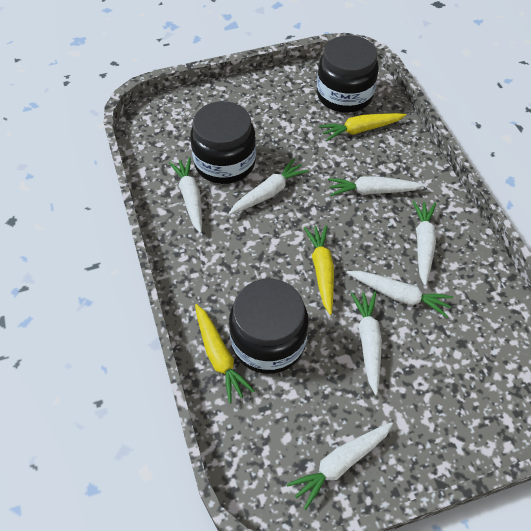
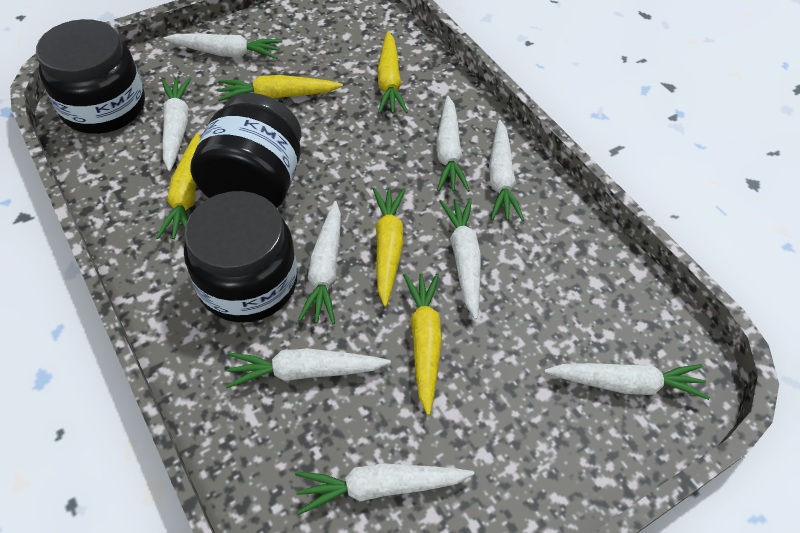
white carrot: [169,157,202,233] [228,159,309,215] [287,422,393,510] [328,176,425,196] [347,271,454,317] [351,292,382,395] [412,201,436,286] = 7 -> [162,77,192,171] [163,33,282,59] [226,348,391,388] [295,463,474,515] [298,201,341,324] [436,96,470,192] [439,198,481,320] [489,120,524,221] [544,363,710,400] = 9
yellow carrot: [195,304,255,404] [304,225,334,315] [319,113,406,141] = 3 -> [156,133,200,239] [218,75,343,101] [373,187,405,307] [377,31,408,114] [403,273,442,415] = 5

